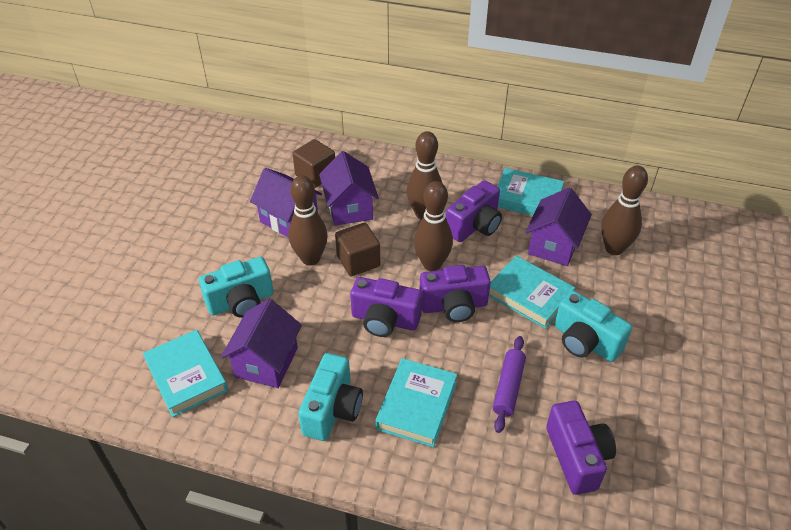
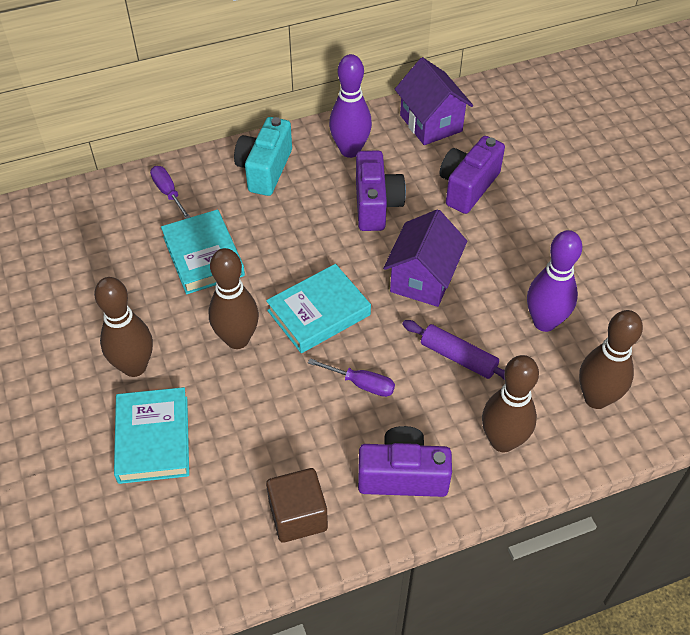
brown cube: [292,139,335,188] [335,223,380,276] = 2 -> [266,468,328,543] = 1
purple bowling pin: none = 0 -> [329,54,372,158] [527,230,583,332] = 2
purple camera: [350,277,422,337] [419,265,491,322] [446,180,502,242] [546,401,616,495] = 4 -> [356,150,406,231] [358,426,452,497] [440,136,505,214] = 3
purple house: [221,299,302,388] [250,168,322,238] [319,151,379,226] [525,187,592,266] = 4 -> [383,209,467,307] [395,57,473,145] = 2
purple screwdriver: none = 0 -> [150,166,191,219] [308,358,395,397] = 2
turquoise book: [143,330,228,417] [375,358,457,447] [489,256,575,329] [497,168,564,216] = 4 -> [114,387,189,484] [161,209,245,294] [266,264,371,353] = 3
turquoise camera: [199,257,274,318] [298,353,363,441] [554,291,632,362] = 3 -> [234,117,292,196] = 1

